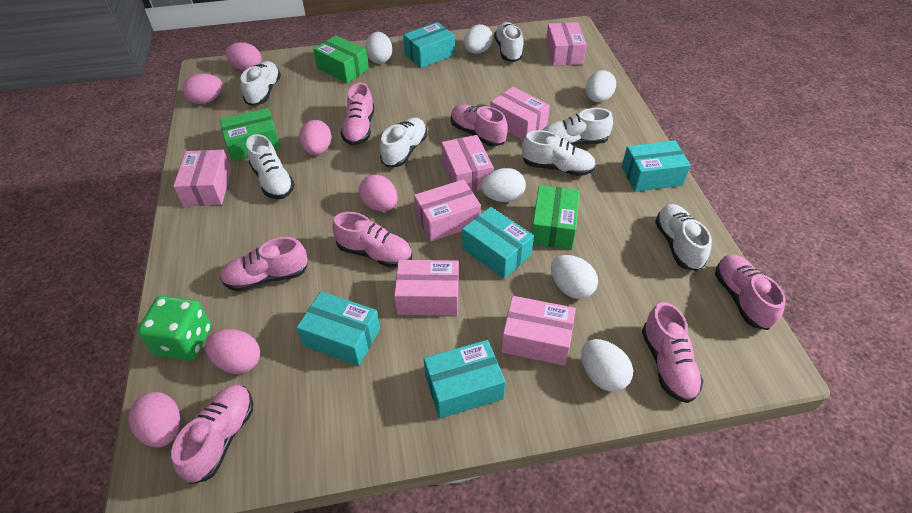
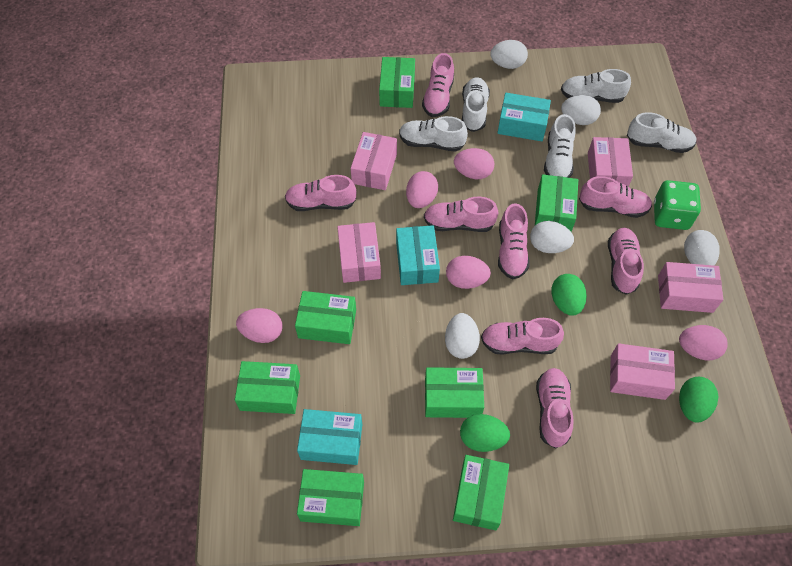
green box: [220,108,281,161] [313,35,369,83] [532,185,580,250] = 3 -> [235,361,300,414] [295,291,356,344] [297,469,364,526] [379,57,415,108] [425,367,484,418] [453,455,509,531] [535,174,578,232] = 7
green egg: none = 0 -> [460,414,510,452] [551,274,587,316] [679,377,718,422] = 3
pink box: [173,150,231,206] [394,260,459,316] [414,179,481,242] [441,135,493,192] [490,87,550,140] [501,296,576,366] [546,22,587,66] = 7 -> [337,222,381,283] [351,132,397,190] [588,137,633,187] [610,343,675,400] [658,262,723,313] = 5
pink egg: [128,392,180,448] [183,73,223,104] [205,329,260,374] [226,42,262,71] [299,120,331,155] [359,174,398,212] = 6 -> [236,308,283,343] [406,171,438,208] [446,256,491,289] [454,148,494,179] [679,325,728,361] = 5
pink shoe: [171,385,253,484] [220,237,308,292] [332,212,412,267] [341,83,375,145] [451,104,508,147] [642,302,703,403] [715,255,786,330] = 7 -> [285,175,356,211] [422,53,454,117] [424,196,498,232] [481,318,564,355] [498,203,529,279] [536,368,573,448] [579,176,652,218] [608,228,644,295] = 8
turquoise box: [296,291,380,366] [403,22,455,68] [424,340,506,419] [462,207,534,279] [622,140,691,192] = 5 -> [297,409,362,465] [396,225,440,285] [497,93,551,141] = 3
white egg: [365,32,392,64] [464,24,493,54] [481,168,526,202] [551,255,598,299] [581,339,633,392] [586,70,616,102] = 6 -> [445,313,480,359] [490,40,528,69] [530,221,574,253] [561,95,601,125] [684,230,720,266] = 5
white shoe: [241,61,281,106] [246,134,295,199] [380,117,427,167] [494,22,524,62] [522,130,596,176] [543,108,613,145] [655,204,712,271] = 7 -> [399,116,468,152] [462,77,490,132] [544,114,576,178] [561,69,631,103] [627,112,697,153] = 5

